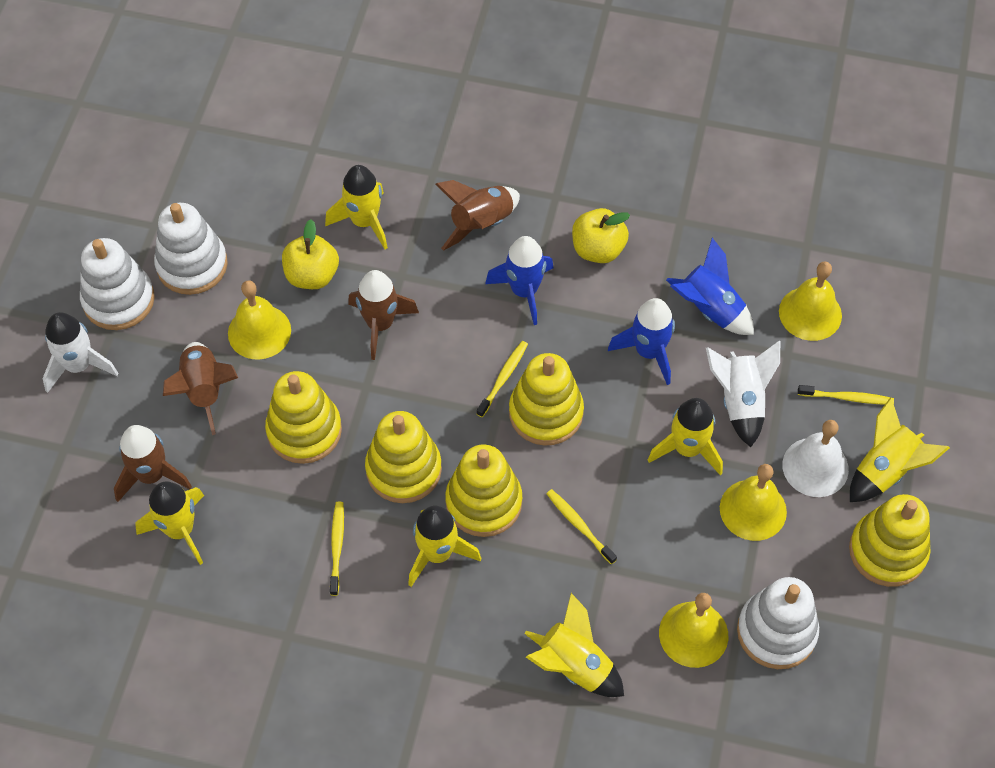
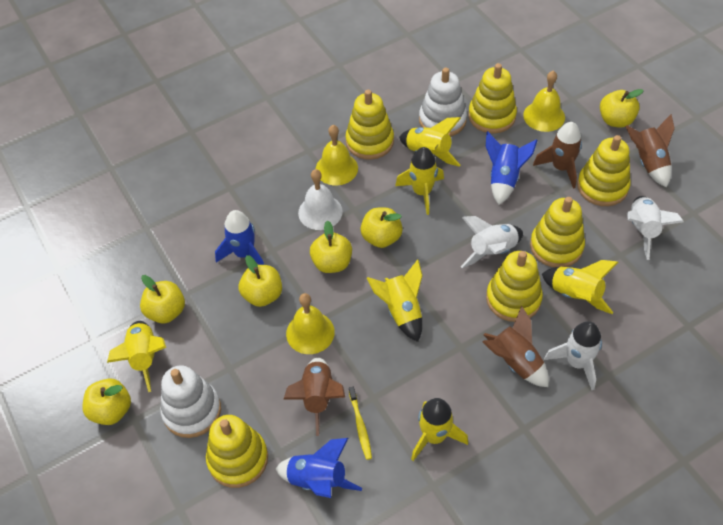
white rocket: [43,312,119,393] [706,341,780,447] = 2 -> [460,216,523,268] [544,321,602,390] [627,196,684,260] = 3
white stacking toy: [80,238,155,330] [154,203,228,295] [737,577,819,669] = 3 -> [160,366,221,438] [419,67,467,137] = 2
yellow apple: [282,219,339,289] [572,208,630,263] = 2 -> [82,378,131,425] [140,275,185,323] [239,255,282,307] [310,220,352,273] [360,207,403,248] [600,89,644,128] = 6
yellow bell: [228,280,291,360] [659,593,728,668] [720,464,787,541] [779,262,842,341] = 4 -> [286,293,335,354] [316,125,358,186] [523,71,565,132] = 3
yellow stacking toy: [265,371,342,464] [365,411,442,503] [445,444,522,537] [509,353,584,446] [849,494,931,587] = 5 -> [206,415,268,488] [345,90,394,160] [468,63,517,133] [486,251,543,322] [530,197,585,268] [577,135,630,206] = 6
yellow toothbrush: [330,502,344,596] [477,341,528,417] [547,489,617,564] [798,385,894,404] = 4 -> [349,387,372,460] = 1

